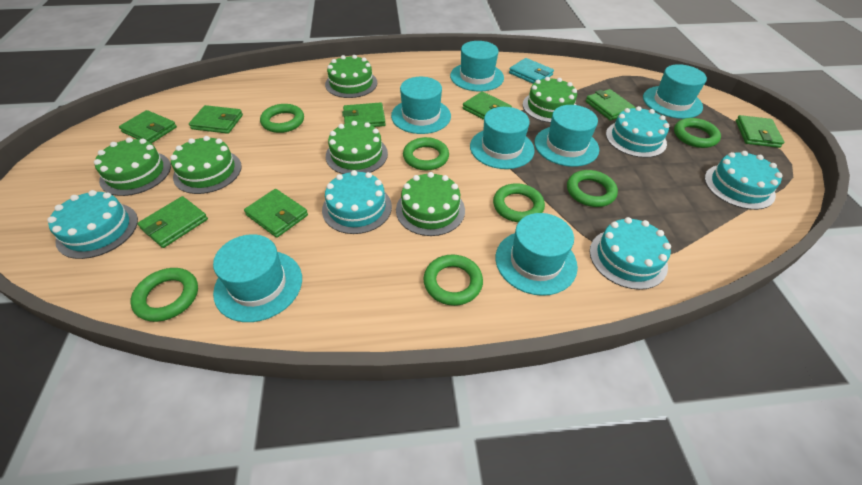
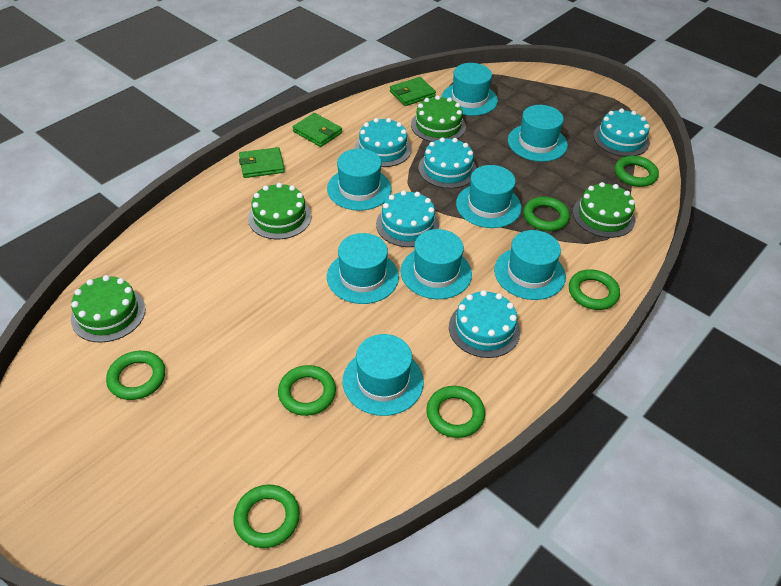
green cake: [94,137,171,196] [170,136,242,194] [325,55,377,98] [326,121,388,174] [396,172,465,236] [523,77,577,123] = 6 -> [71,275,146,343] [248,183,311,239] [411,95,466,142] [573,182,635,238] = 4
green wallet: [119,110,177,144] [137,196,208,248] [189,105,243,134] [244,189,308,238] [342,102,386,127] [463,91,512,120] [586,89,636,120] [736,115,784,148] = 8 -> [239,147,285,178] [293,113,342,147] [390,77,436,106] = 3
turquoise hat: [213,234,302,322] [391,77,451,134] [450,41,504,92] [470,107,535,169] [496,213,578,296] [535,105,599,167] [643,64,707,119] = 7 -> [327,148,392,211] [327,233,399,304] [343,334,424,416] [401,229,472,299] [442,63,498,116] [456,165,522,228] [494,230,566,300] [508,105,568,162] = 8
turquoise wallet: [509,58,554,84] = 1 -> none = 0

